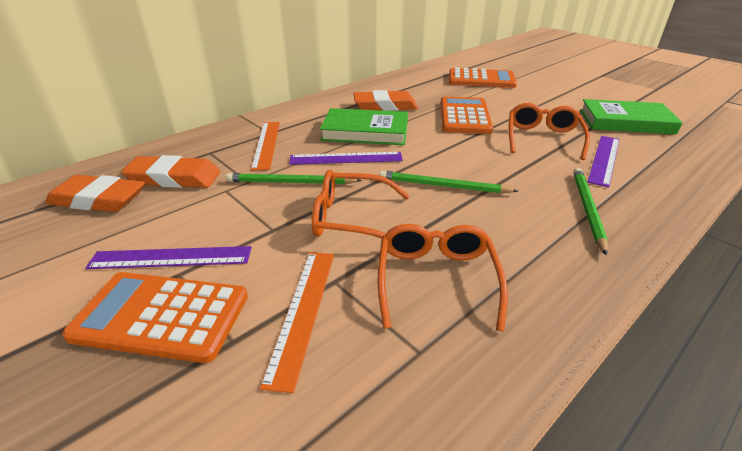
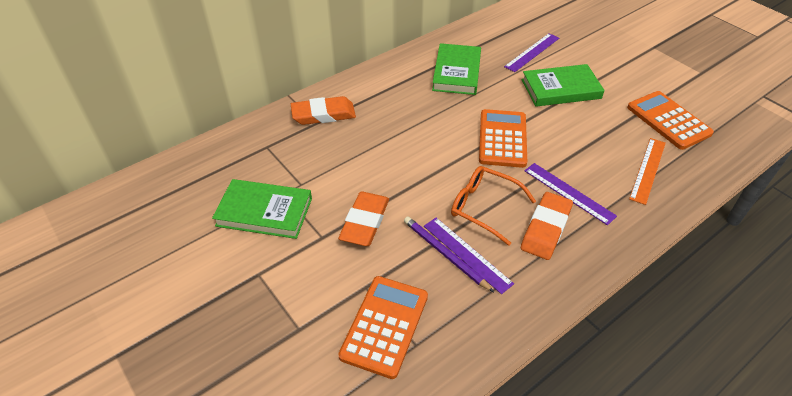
green book: [320,108,408,145] [580,99,683,134] = 2 -> [212,179,312,239] [432,43,481,95] [522,64,605,107] = 3
green pencil: [226,173,362,184] [379,171,518,193] [573,168,608,256] = 3 -> none = 0
orange glasses: [312,170,410,239] [377,224,508,331] [509,103,590,160] = 3 -> [451,166,536,246] = 1
orange ruler: [251,122,280,171] [260,252,334,393] = 2 -> [629,138,666,205] = 1
purple pencil: none = 0 -> [404,216,494,292] = 1

